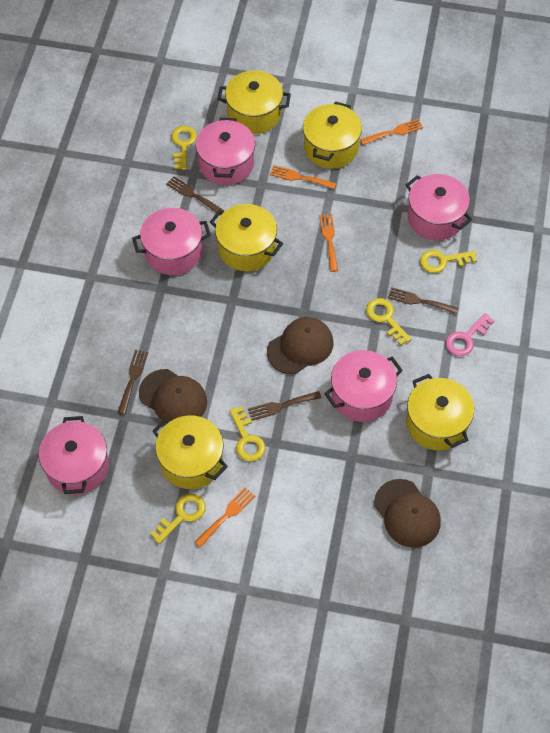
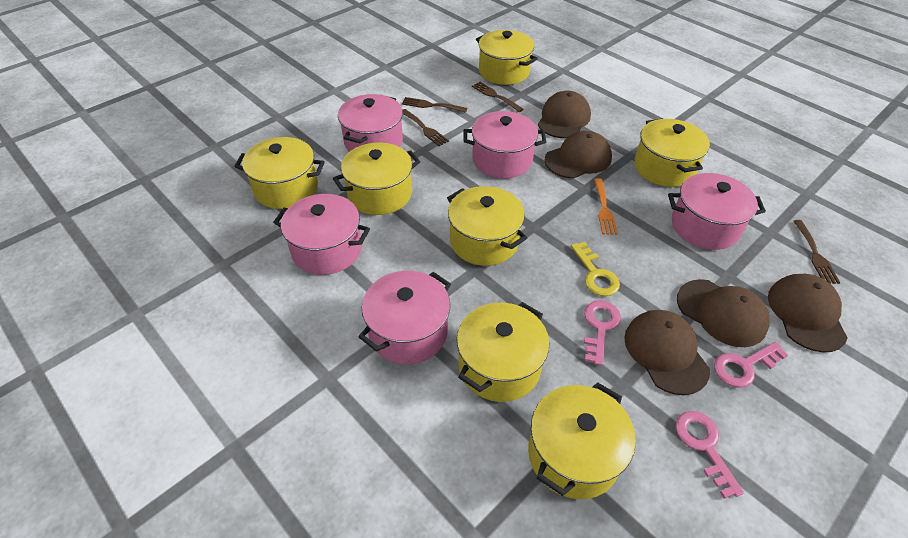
brown cap: [139,369,207,424] [267,317,333,374] [374,479,441,548] = 3 -> [538,91,591,138] [544,131,612,179] [624,310,710,395] [677,279,770,347] [768,274,848,353] = 5
orange fork: [195,487,255,548] [270,165,336,189] [320,214,338,272] [360,119,423,145] = 4 -> [594,178,618,235] = 1
pink key: [445,313,494,356] = 1 -> [584,300,621,366] [675,411,744,499] [714,342,788,388] = 3
yellow key: [150,494,206,544] [171,126,197,170] [229,406,265,461] [366,298,411,345] [420,250,477,273] = 5 -> [571,242,620,296] = 1
yellow pot: [153,416,228,489] [210,204,283,271] [217,70,291,134] [303,101,362,169] [406,374,474,450] = 5 -> [234,137,325,209] [333,142,420,215] [447,186,527,266] [457,302,549,402] [476,30,538,85] [528,382,636,499] [634,118,710,187] = 7

